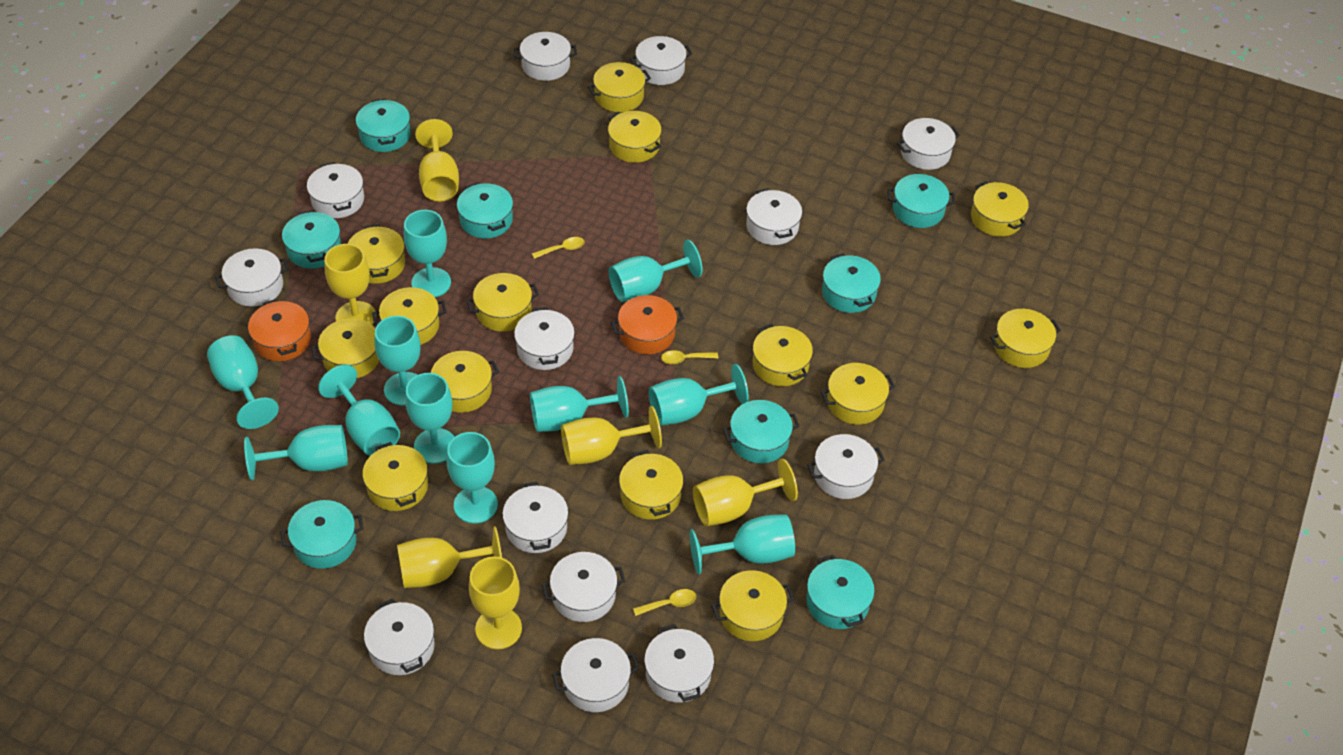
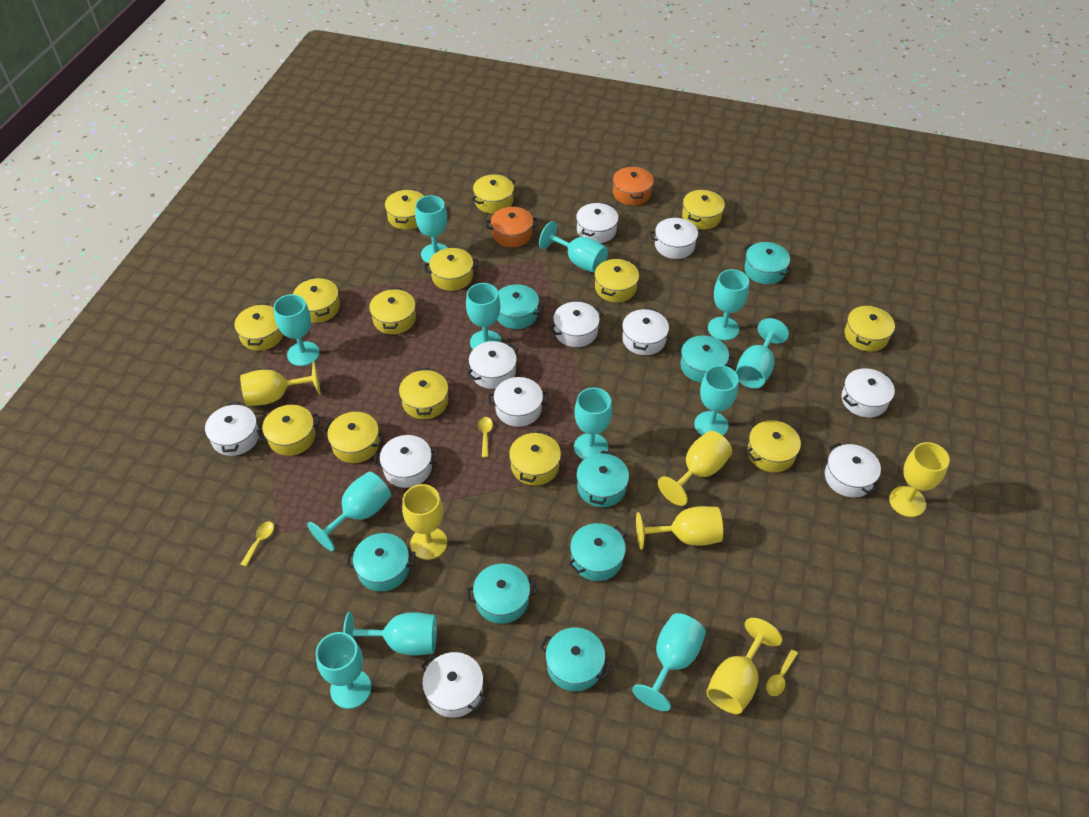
turquoise goblet: [207,335,279,429] [244,425,348,480] [318,365,400,456] [374,316,421,406] [404,210,451,297] [405,373,454,464] [447,432,498,524] [530,376,629,432] [609,240,703,302] [649,364,749,426] [690,514,795,575] = 11 -> [274,294,319,366] [307,472,391,551] [316,632,371,709] [343,612,437,655] [415,195,448,263] [466,283,502,349] [539,221,608,273] [574,387,612,460] [632,613,706,711] [694,365,739,436] [708,269,749,340] [735,318,789,388] = 12
white pot: [215,248,289,307] [307,162,364,218] [364,599,435,675] [502,482,568,553] [514,32,577,81] [514,307,575,370] [542,552,625,622] [552,638,639,712] [629,36,692,85] [644,624,714,702] [746,188,802,245] [807,434,885,499] [897,118,960,170] = 13 -> [205,402,259,456] [374,435,438,488] [421,652,486,718] [467,341,518,389] [488,377,549,427] [549,302,603,347] [576,202,619,243] [622,308,669,355] [650,218,703,259] [825,442,881,498] [841,368,895,418] = 11

